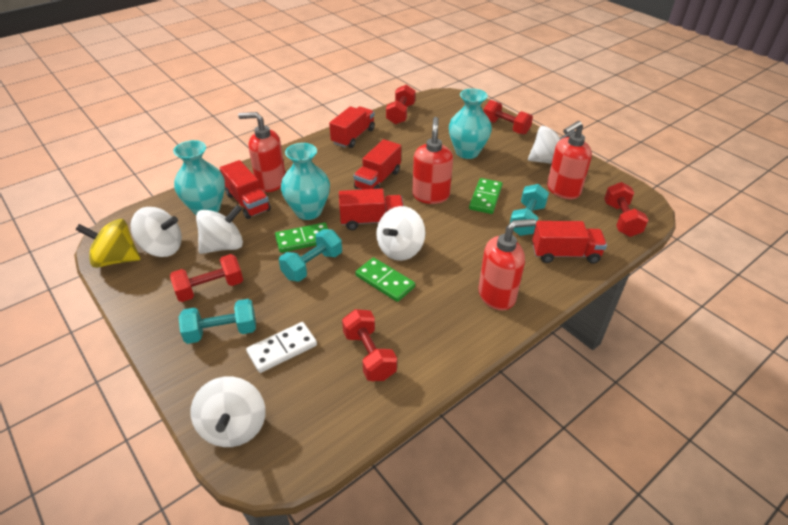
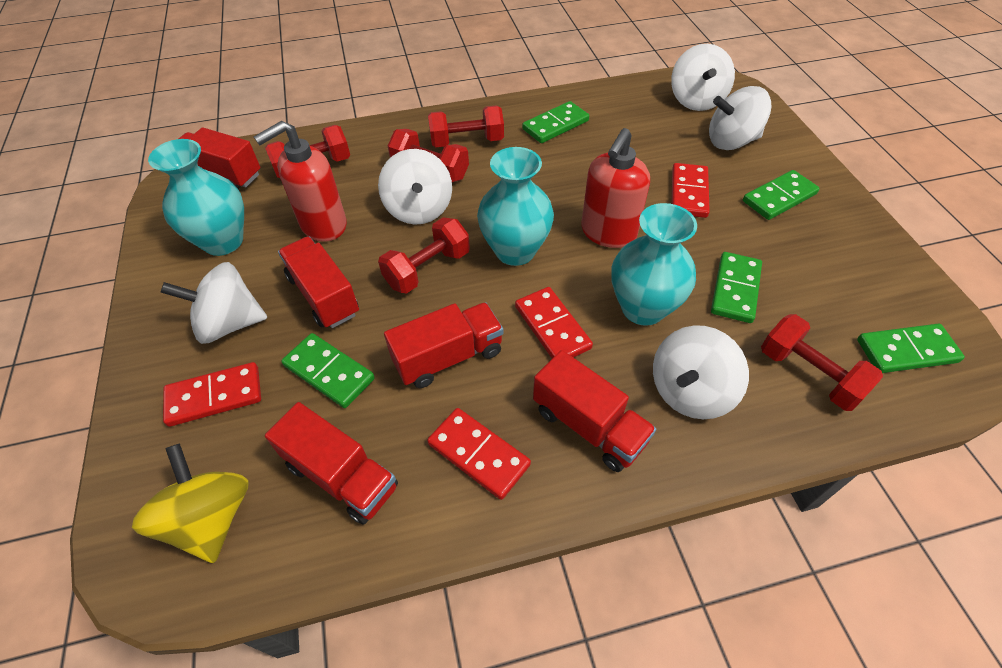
green domino: [275,222,328,253] [355,257,415,302] [469,178,503,214] = 3 -> [281,333,375,408] [522,101,589,143] [711,252,762,323] [743,170,820,220] [857,324,965,373] = 5
red domino: none = 0 -> [163,362,261,427] [427,408,531,500] [515,287,593,358] [672,163,710,218] = 4
red soap dispenser: [238,112,285,192] [412,117,453,204] [478,219,536,311] [547,121,592,199] = 4 -> [254,121,347,242] [581,128,650,248] = 2
turquoise dumbbell: [179,299,256,344] [279,229,342,282] [510,184,549,236] = 3 -> none = 0
white domino: [246,322,317,373] = 1 -> none = 0

